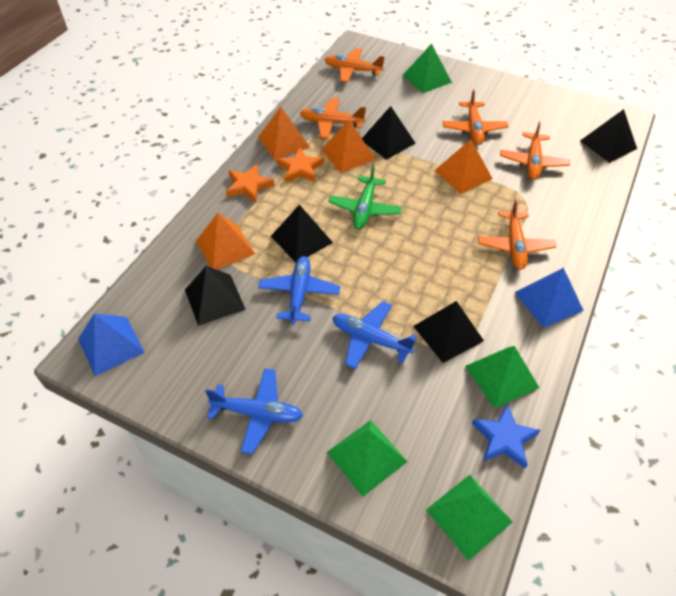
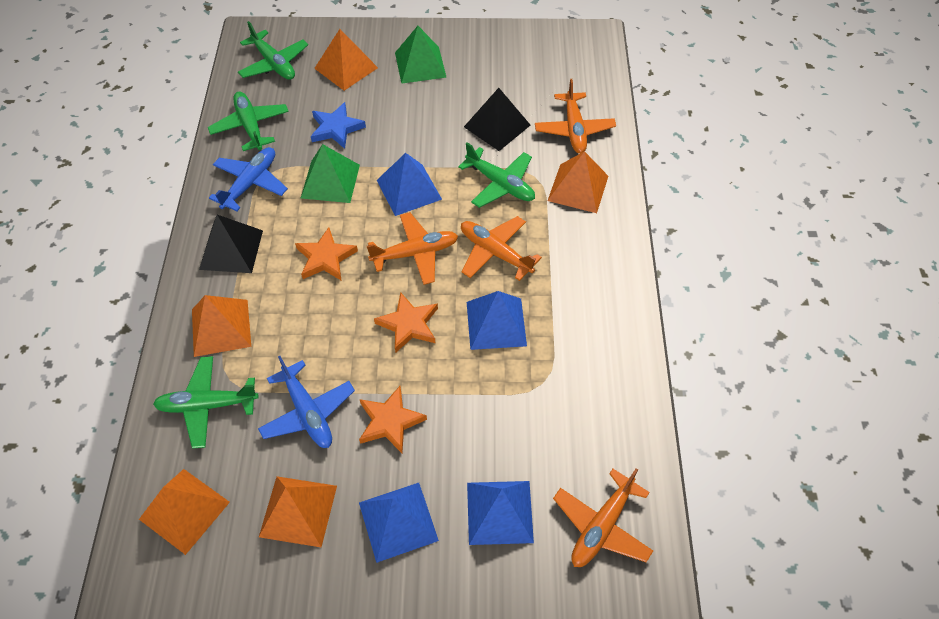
black pyramid: [185,266,246,326] [271,204,333,263] [362,106,415,160] [413,301,484,363] [580,109,637,163] = 5 -> [199,215,263,273] [464,88,530,151] = 2
blue plane: [205,368,303,454] [258,256,340,324] [333,301,417,369] = 3 -> [209,147,288,211] [258,356,355,448] = 2
blue pyramid: [78,313,145,376] [515,268,584,328] = 2 -> [359,483,439,563] [377,153,442,216] [467,291,527,350] [467,481,534,545] = 4
green plane: [328,165,402,229] = 1 -> [153,356,259,449] [208,91,289,151] [238,21,308,80] [458,143,535,208] = 4
green pyramid: [327,420,408,497] [402,43,452,93] [426,475,513,561] [465,346,539,408] = 4 -> [301,144,360,203] [395,26,447,84] = 2
orange plane: [300,98,366,139] [324,48,385,83] [442,89,509,145] [478,199,556,270] [500,121,570,180] = 5 -> [367,212,458,285] [461,216,542,281] [535,79,616,154] [553,468,653,567] = 4
orange pyramid: [196,213,255,270] [258,107,310,160] [321,119,376,173] [435,139,493,194] = 4 -> [139,469,230,555] [192,295,251,357] [259,476,337,547] [314,29,378,91] [548,151,608,213] = 5
orange star: [226,164,275,203] [276,148,324,183] = 2 -> [295,227,358,281] [359,386,427,453] [374,292,438,353] = 3

